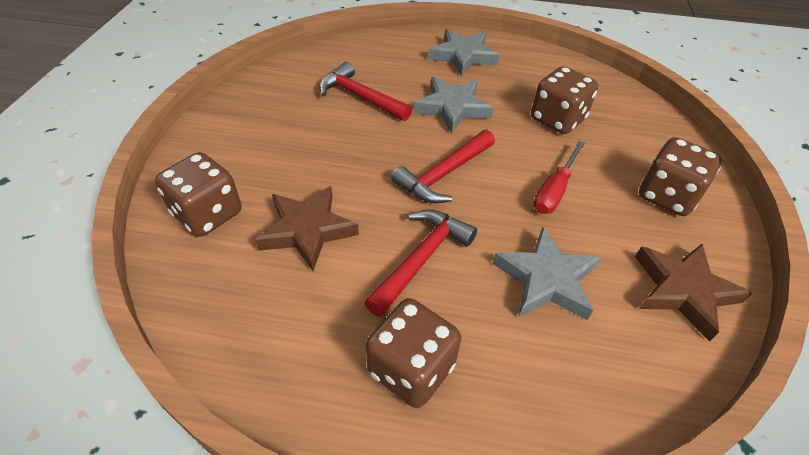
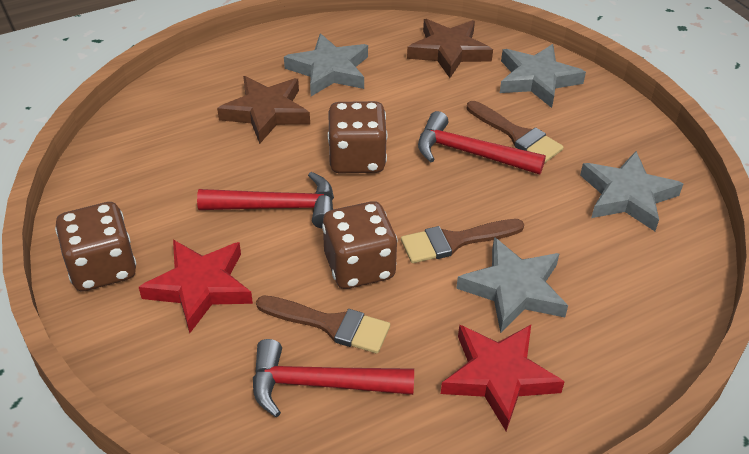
brown brush: none = 0 -> [256,295,390,354] [401,219,524,263] [467,101,564,163] = 3
brown dice: [155,152,242,237] [366,298,461,408] [531,66,598,134] [639,137,722,216] = 4 -> [55,202,136,291] [322,201,398,289] [328,101,388,173] = 3
grey star: [413,77,494,134] [428,29,499,77] [493,227,600,320] = 3 -> [284,33,368,96] [456,237,568,333] [500,44,586,108] [580,151,683,231] = 4
red screwdriver: [534,141,585,214] = 1 -> none = 0
red star: none = 0 -> [139,240,253,333] [441,325,565,431] = 2

